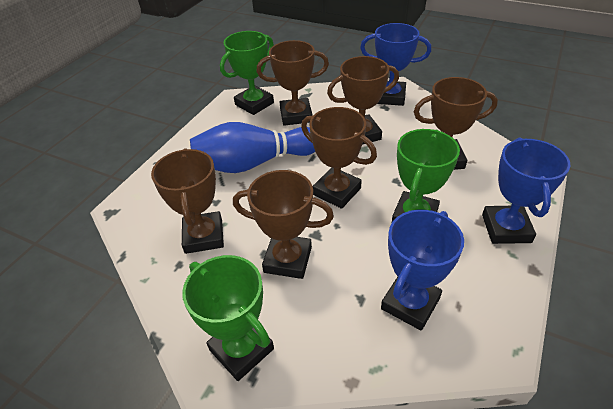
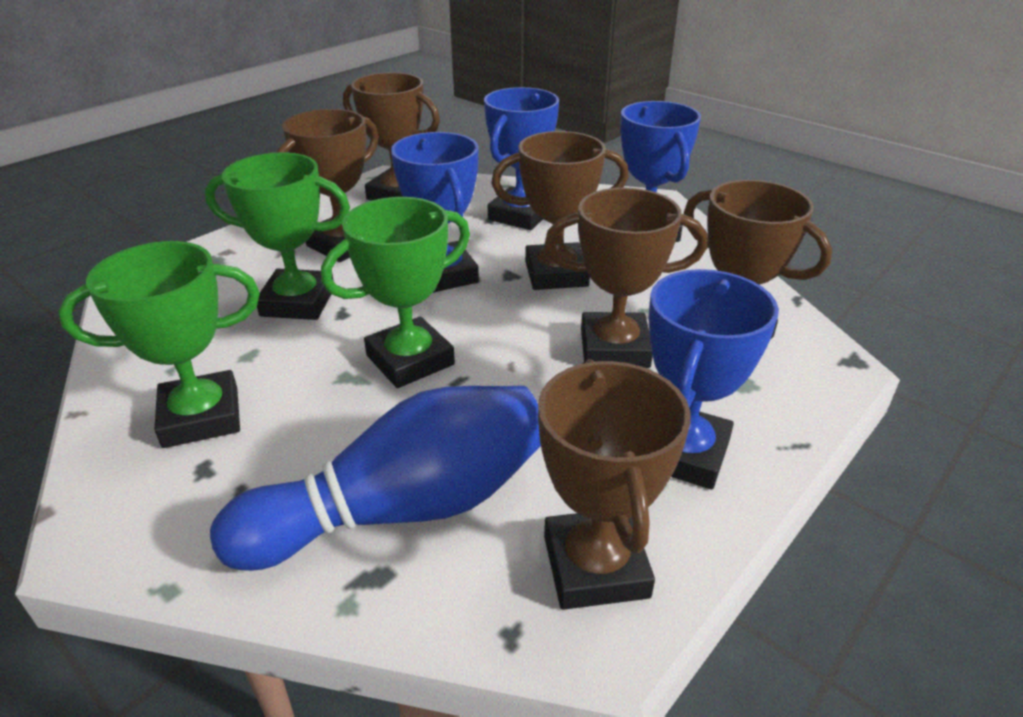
blue trophy: [360,23,431,106] [381,210,464,331] [482,138,570,244] = 3 -> [391,132,479,293] [484,87,559,230] [620,101,701,242] [648,269,779,490] = 4

